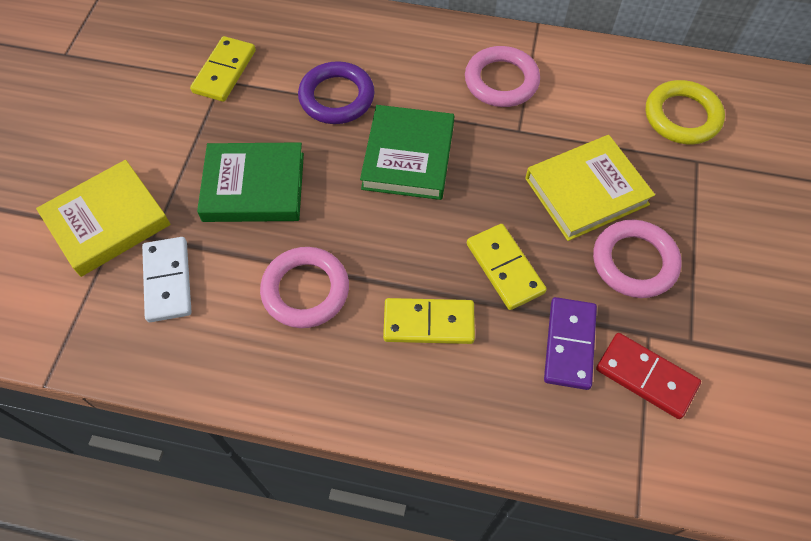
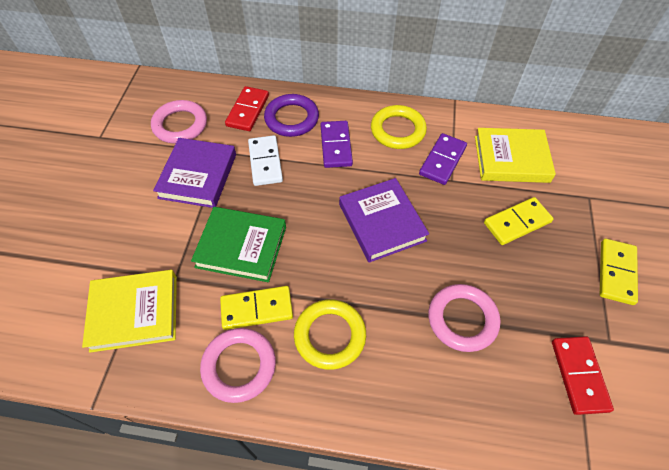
green book: [197,142,304,222] [360,105,455,200] = 2 -> [191,207,286,282] = 1
purple book: none = 0 -> [153,138,236,208] [339,178,429,263] = 2
purple domino: [544,297,597,390] = 1 -> [320,121,353,168] [419,133,467,185] = 2
red domino: [596,333,701,419] = 1 -> [225,86,269,131] [552,336,614,415] = 2
yellow ring: [646,80,725,144] = 1 -> [294,299,366,370] [371,105,427,149] = 2

